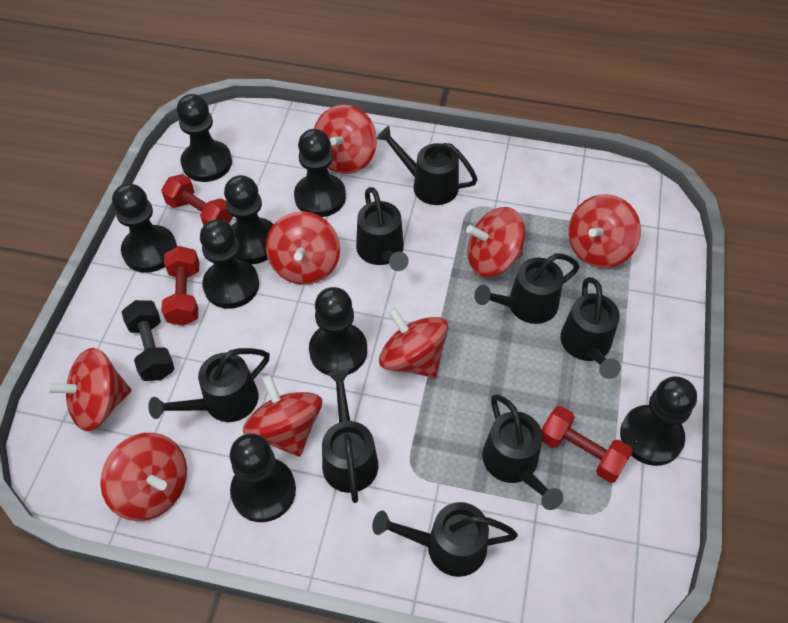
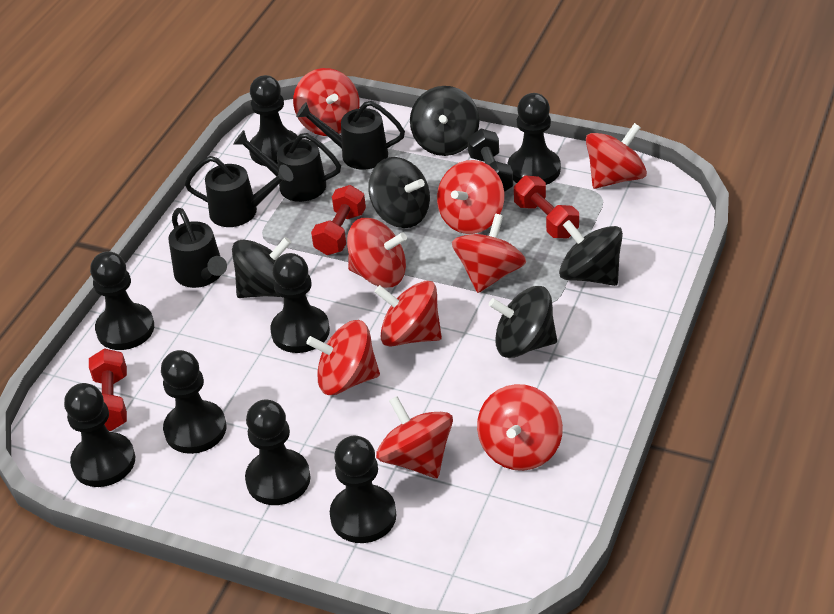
black spinning top: none = 0 -> [232,237,291,298] [368,157,430,228] [410,86,479,156] [489,286,557,358] [559,220,623,286] = 5
black watering can: [148,348,270,422] [322,370,378,503] [356,187,409,271] [372,502,518,577] [377,126,478,205] [474,254,580,324] [482,394,563,510] [560,277,621,379] = 8 -> [168,208,227,288] [185,156,293,227] [233,130,341,202] [296,101,405,169] = 4
red spinning top: [46,348,132,431] [100,432,187,521] [243,375,322,457] [266,211,340,285] [314,105,377,174] [379,308,449,378] [466,207,525,277] [568,194,641,268] = 8 -> [293,68,360,136] [306,320,380,395] [347,218,407,288] [375,281,442,347] [376,396,453,478] [437,160,504,234] [452,214,526,293] [477,384,563,471] [586,123,647,189] = 9

